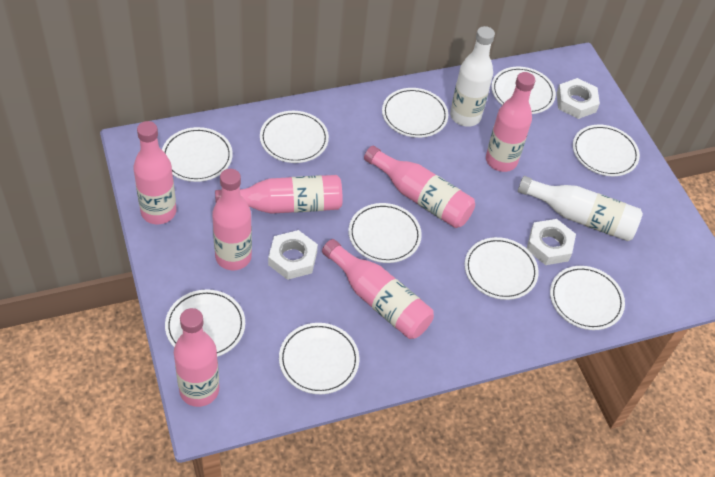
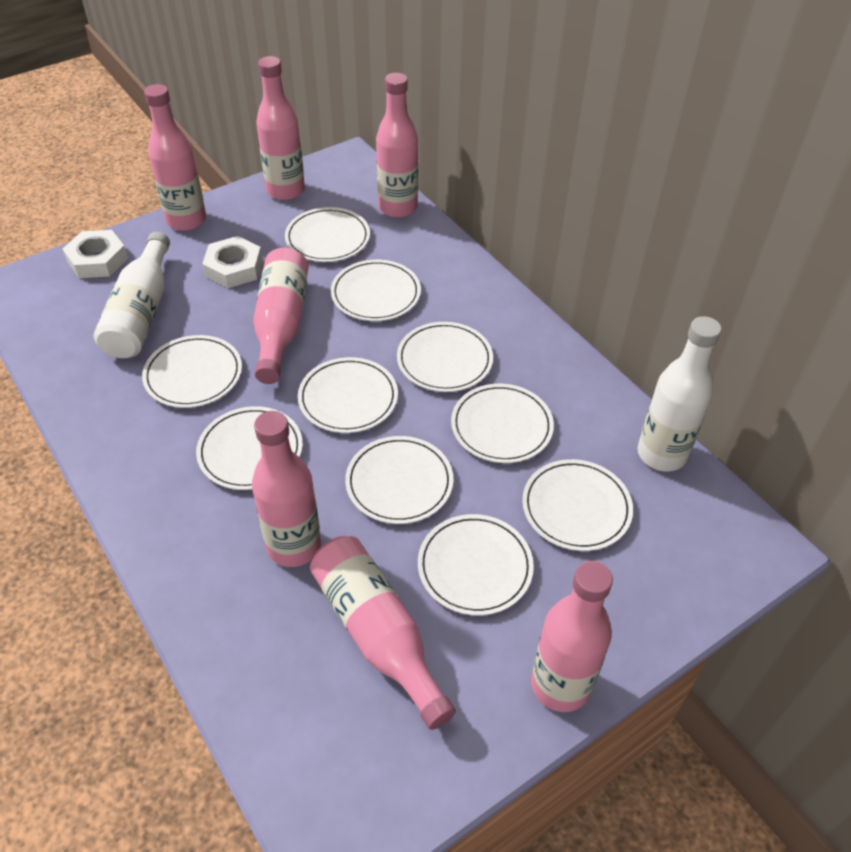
white nut: [268,230,318,280] [527,219,576,265] [557,78,600,119] = 3 -> [63,230,128,278] [202,236,263,288] = 2

